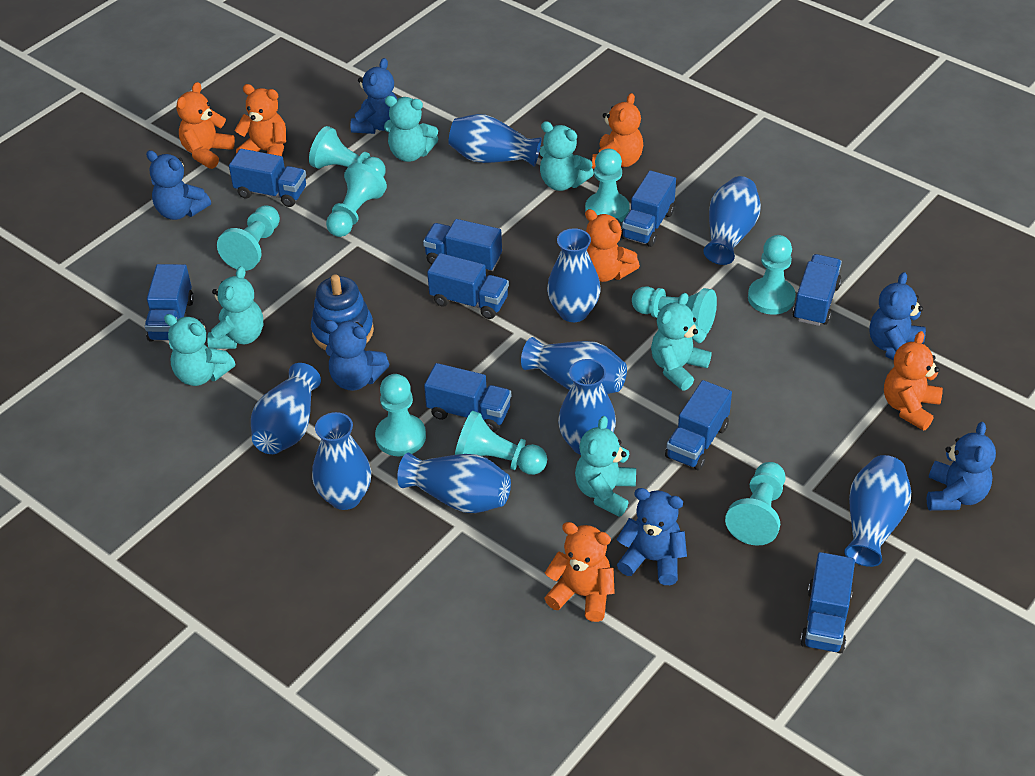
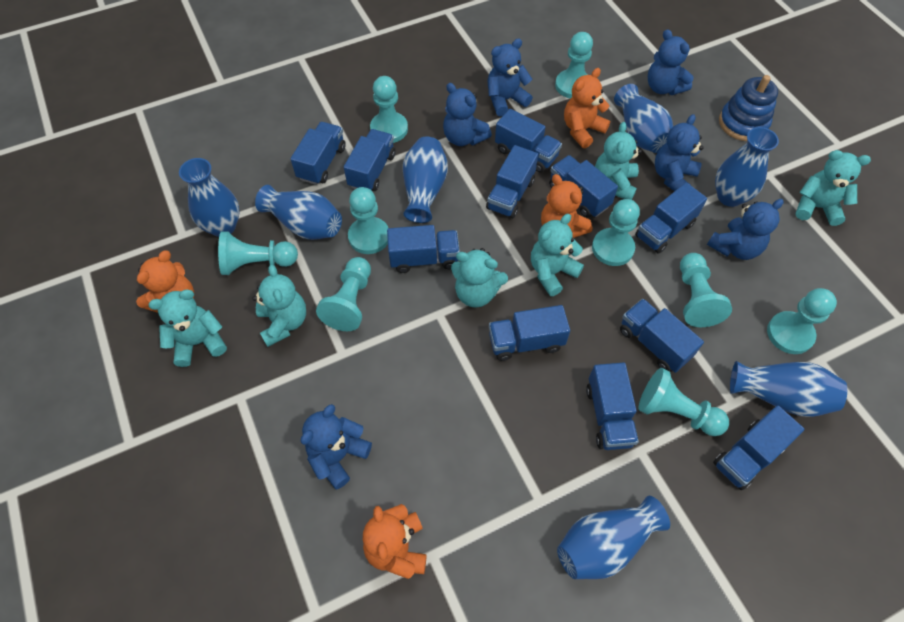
blue truck: [145,264,194,341] [229,149,306,207] [423,219,502,274] [424,363,511,432] [427,253,509,319] [621,170,676,247] [665,380,732,470] [793,254,842,326] [800,552,855,654] = 9 -> [290,122,346,185] [344,129,396,191] [387,225,460,273] [486,145,538,218] [489,305,570,361] [495,109,562,173] [549,155,618,218] [586,363,639,450] [620,299,704,373] [635,183,707,254] [713,405,804,490] = 11
blue vase: [251,363,321,454] [312,412,371,510] [397,453,511,513] [448,114,541,167] [521,337,627,394] [547,228,601,322] [558,359,616,455] [703,176,761,265] [844,455,911,567] = 9 -> [179,158,240,237] [255,185,342,240] [403,137,448,223] [557,496,670,579] [614,84,673,153] [715,127,779,207] [730,361,847,417] = 7
orange teddy bear: [177,82,235,169] [234,84,286,156] [544,522,615,622] [585,209,640,282] [592,93,643,169] [884,331,943,431] = 6 -> [136,250,194,313] [363,504,427,579] [541,174,592,238] [564,68,610,148] = 4

